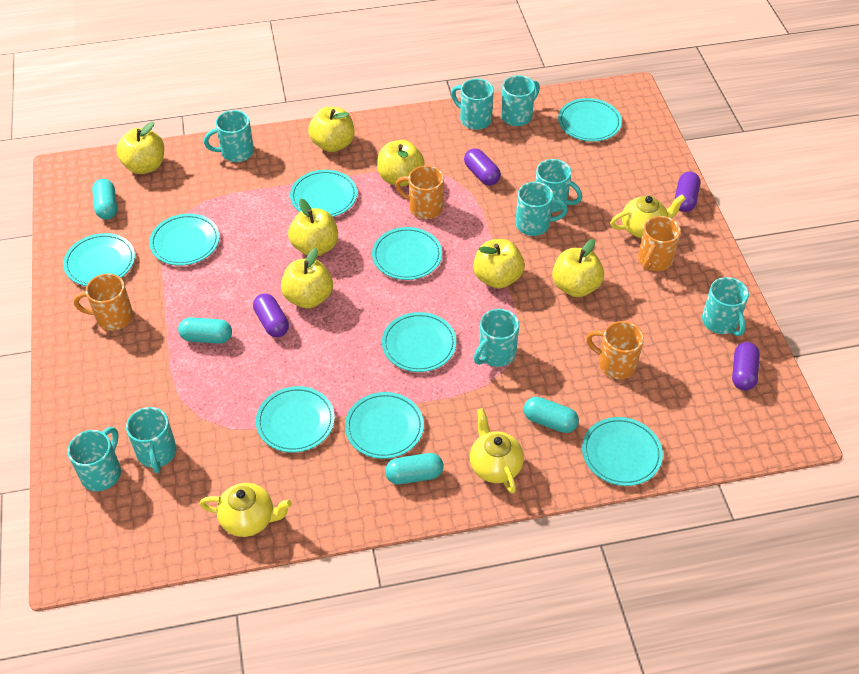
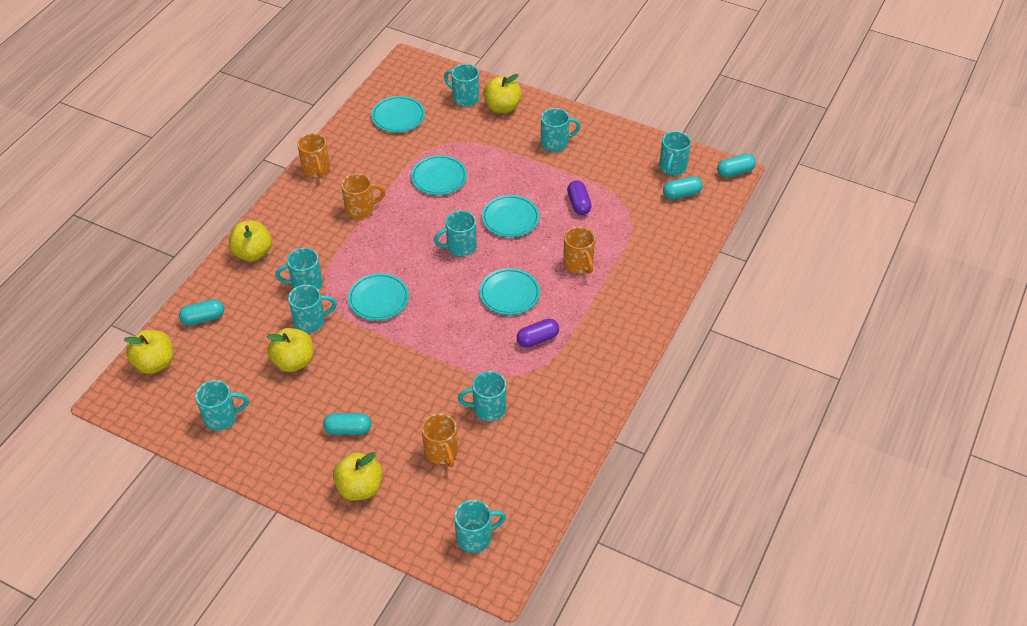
purple capsule: [253,293,289,337] [464,148,501,185] [675,172,700,212] [732,342,760,391] = 4 -> [517,319,559,348] [567,181,592,215] = 2
turquoise plate: [63,233,135,286] [149,214,220,266] [256,386,335,453] [290,170,357,217] [345,392,424,459] [372,227,442,280] [382,312,457,372] [558,98,622,142] [582,417,663,486] = 9 -> [348,273,409,320] [371,96,425,132] [411,155,467,195] [479,268,540,315] [482,195,540,237] = 5
yellow apple: [116,122,164,174] [281,248,333,308] [288,199,338,256] [308,107,354,152] [377,140,425,186] [473,239,525,289] [552,239,604,297] = 7 -> [124,330,173,374] [229,220,272,261] [267,328,313,372] [333,452,382,500] [483,74,522,113] = 5
yellow teapot: [200,483,292,537] [470,408,524,494] [610,194,686,238] = 3 -> none = 0

